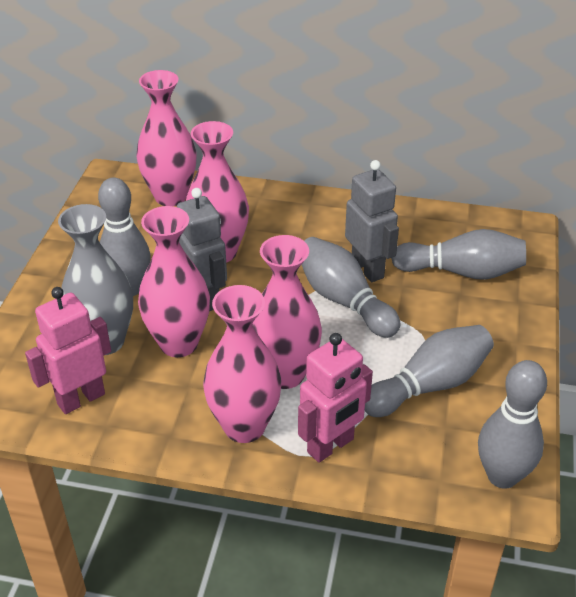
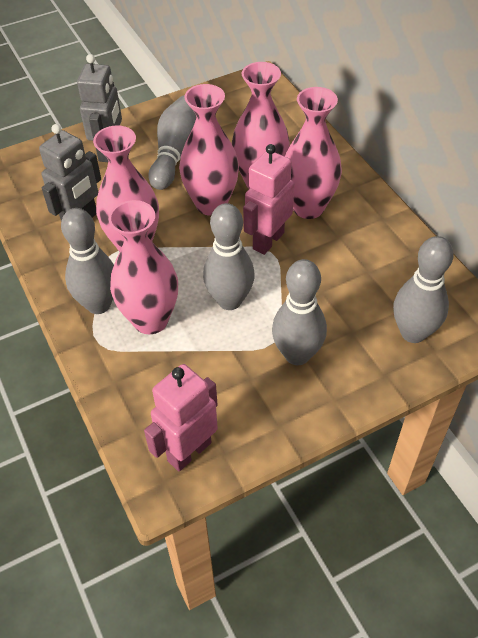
grey vase: [58,204,133,355] = 1 -> none = 0

